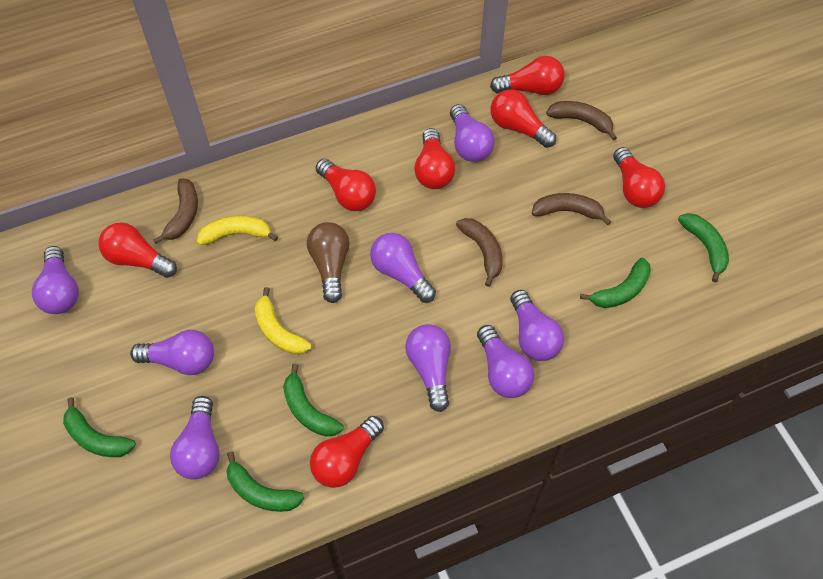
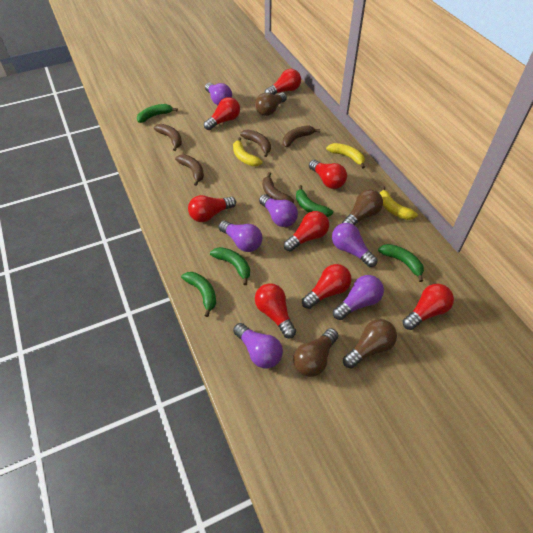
brown banana: [153,178,198,244] [456,218,503,287] [531,193,611,225] [546,101,617,140] = 4 -> [154,124,182,151] [175,155,204,186] [240,129,271,157] [263,172,294,203] [283,125,320,147] = 5
brown light bulb: [307,222,350,303] = 1 -> [255,92,287,116] [293,328,338,377] [342,189,383,225] [343,319,397,369] = 4
purple light bulb: [32,246,79,314] [130,330,214,375] [170,396,220,480] [370,233,436,303] [405,324,451,412] [450,104,494,162] [477,325,534,398] [510,290,564,361] = 8 -> [205,83,232,105] [218,221,262,252] [233,323,283,368] [259,194,298,227] [332,223,378,267] [333,275,384,320] = 6
red light bulb: [98,222,177,278] [310,416,384,488] [316,159,376,211] [414,128,455,189] [490,56,564,95] [491,89,556,148] [613,147,665,208] = 7 -> [188,195,236,222] [204,97,240,130] [255,283,296,338] [265,69,301,95] [284,211,329,251] [302,264,352,309] [309,160,347,189] [403,284,454,330] = 8
yellow banana: [197,215,278,245] [255,287,311,355] = 2 -> [233,137,262,166] [326,143,365,169] [380,186,418,220] = 3

